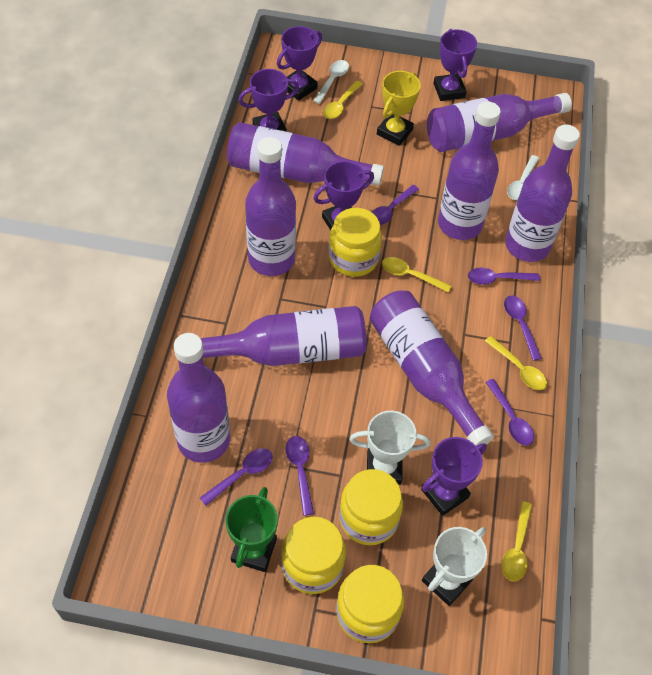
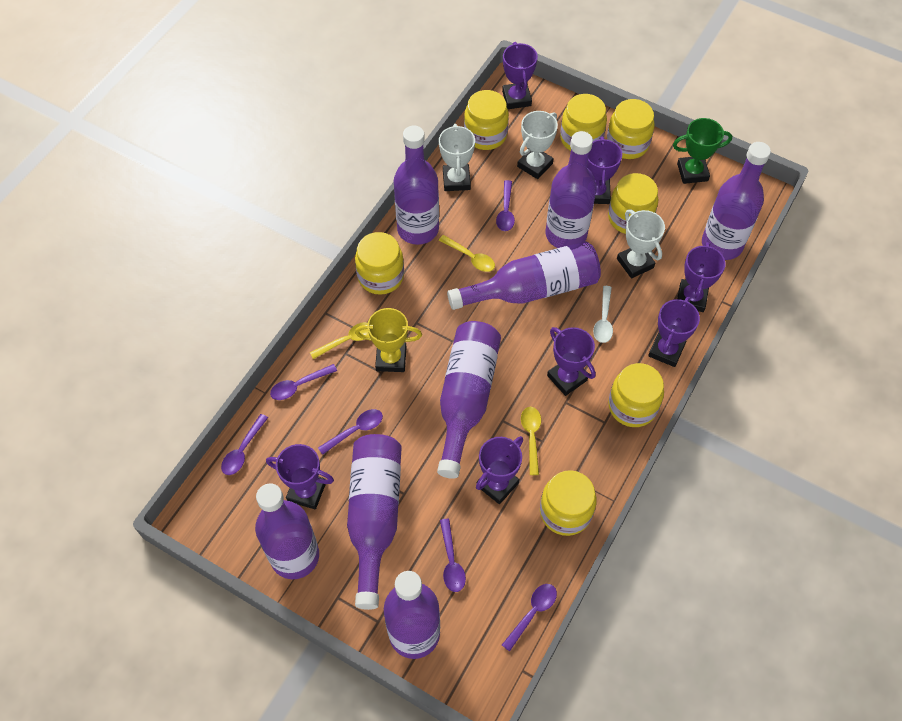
purple trophy: [239,69,299,132] [277,26,322,101] [313,161,374,230] [421,437,487,516] [433,29,477,101] = 5 -> [266,444,334,510] [476,436,523,504] [502,42,538,109] [547,327,596,396] [587,137,622,204] [648,297,700,367] [677,242,725,312] = 7
white spoon: [313,60,349,104] [507,155,540,200] = 2 -> [593,286,613,343] = 1
white trophy: [349,411,430,485] [422,527,487,606] = 2 -> [439,124,475,191] [517,111,558,179] [617,209,665,279] = 3
yellow jar: [281,517,346,594] [328,208,382,277] [336,565,404,643] [339,469,403,545] = 4 -> [355,232,404,295] [464,90,509,150] [540,470,597,536] [560,94,607,151] [606,99,655,159] [608,173,658,234] [608,363,664,427] = 7
yellow spoon: [323,81,363,119] [382,257,451,292] [485,336,547,390] [502,501,532,581] = 4 -> [310,322,369,359] [439,235,495,272] [521,407,541,475] = 3

